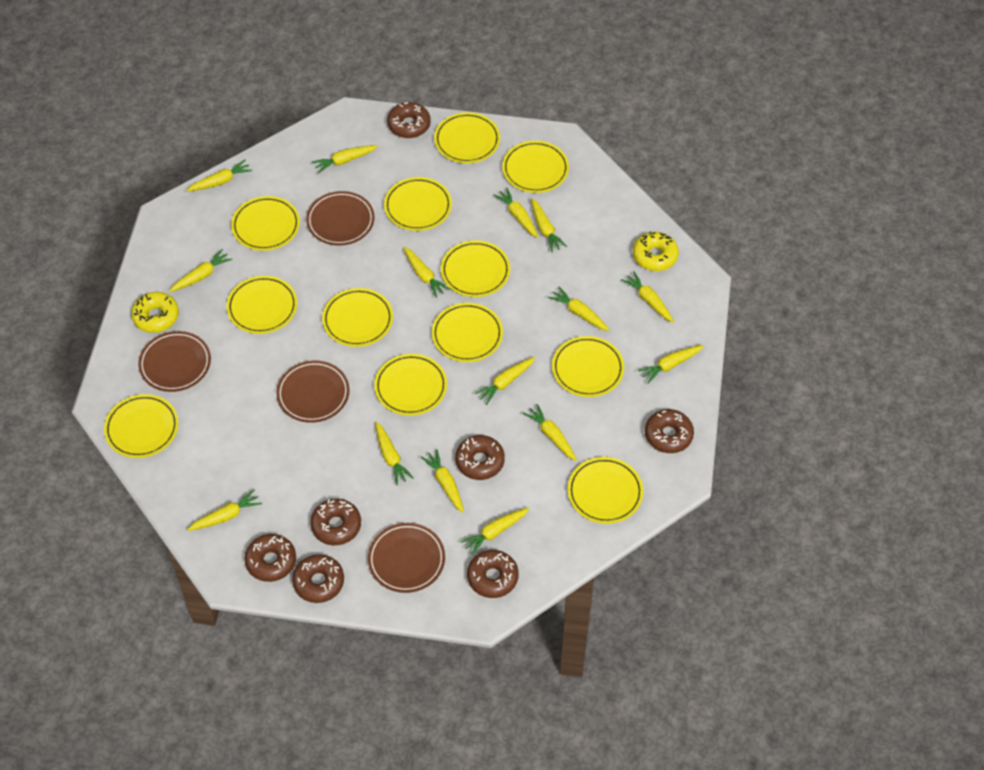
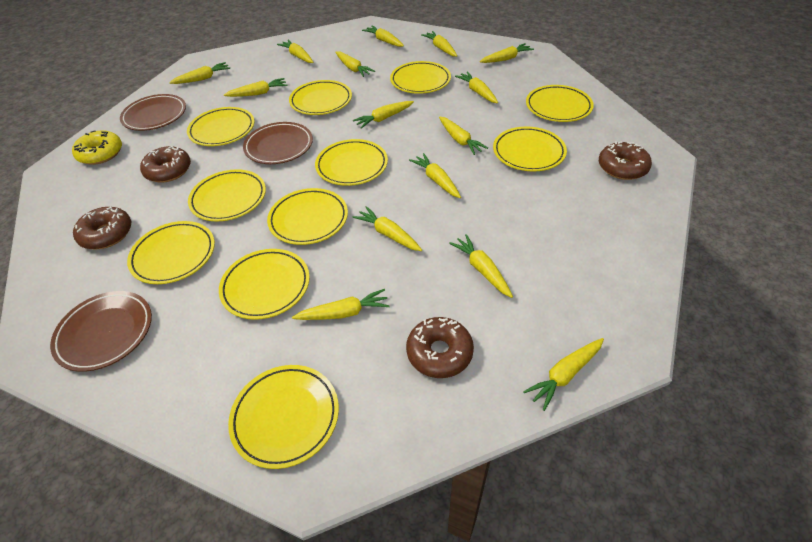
brown donut: [244,534,296,582] [292,554,344,603] [310,499,361,545] [387,102,431,138] [455,435,505,480] [467,550,519,598] [645,409,694,453] = 7 -> [73,207,131,249] [140,146,191,183] [406,317,474,378] [599,141,652,180] = 4
brown plate: [138,331,211,392] [276,361,350,423] [306,191,375,246] [368,523,445,593] = 4 -> [50,291,152,372] [120,94,186,131] [243,122,313,164] = 3
yellow donut: [131,292,179,333] [633,231,679,271] = 2 -> [72,130,122,165] = 1
yellow plate: [104,394,179,458] [227,276,297,334] [231,196,300,251] [322,288,393,347] [374,354,447,416] [384,177,452,231] [432,303,503,362] [434,112,500,163] [441,241,510,297] [502,141,569,193] [552,336,624,397] [568,457,643,524] = 12 -> [127,221,215,284] [187,107,254,146] [188,169,266,221] [219,249,310,320] [228,365,339,469] [267,188,348,245] [289,80,352,115] [315,139,388,186] [390,61,451,94] [493,127,567,171] [526,85,594,122] = 11

